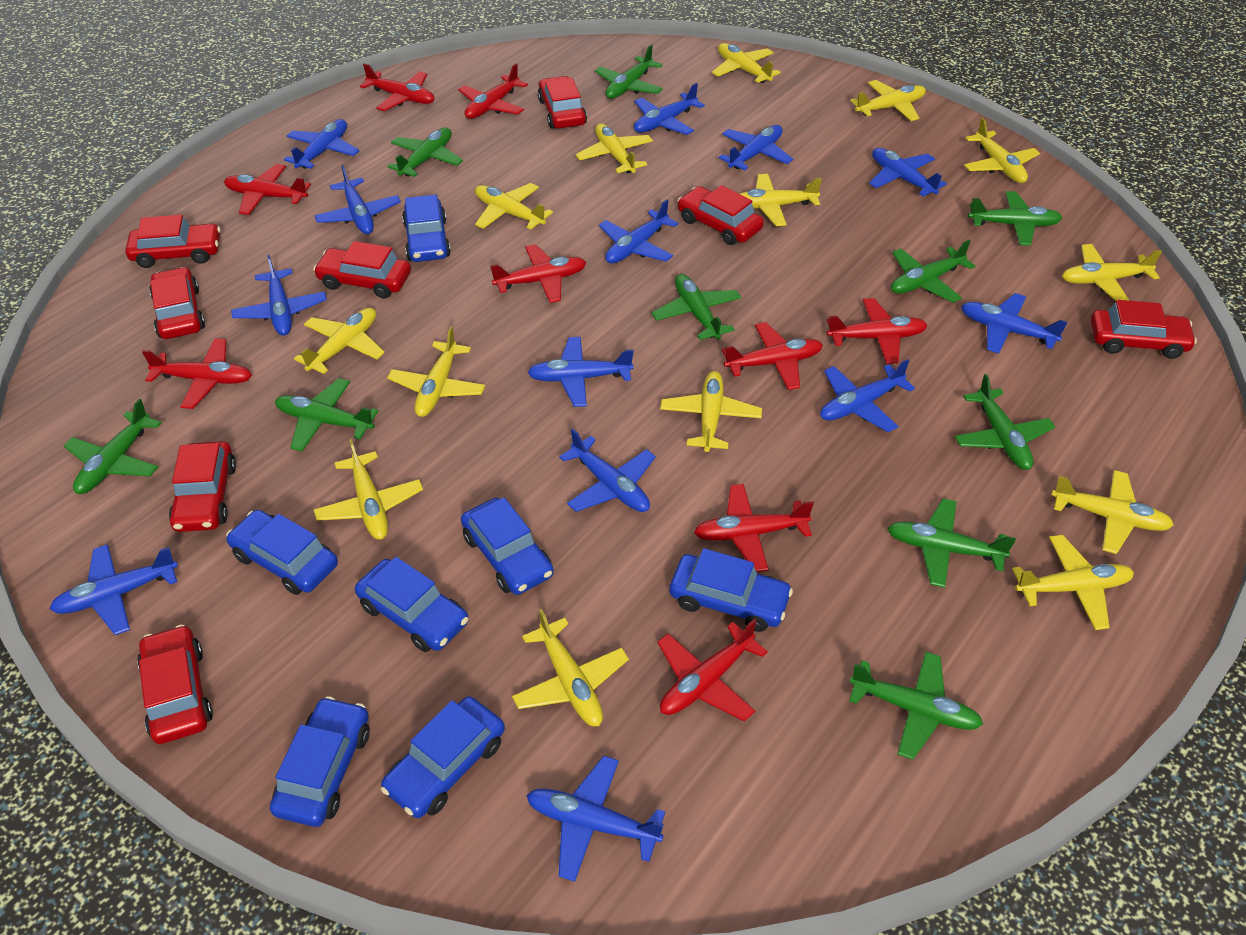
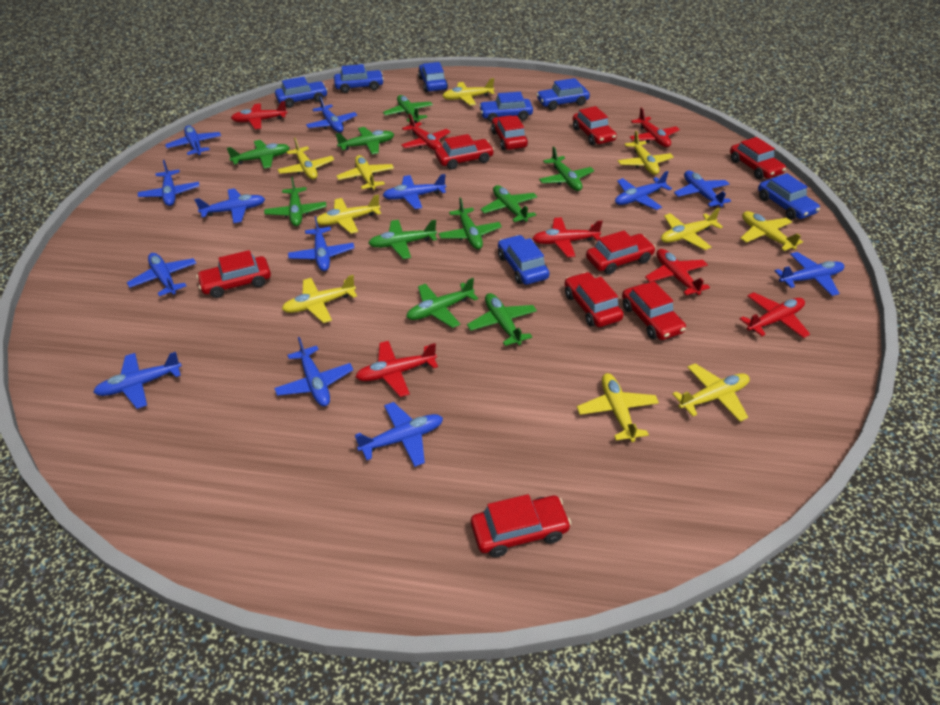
red car: [125,215,221,268] [137,625,213,744] [149,267,205,339] [169,441,236,532] [313,241,411,298] [538,76,587,129] [677,185,764,245] [1091,300,1197,359] = 8 -> [196,250,271,298] [435,134,494,170] [471,494,571,558] [491,115,528,150] [565,272,624,327] [573,106,617,145] [586,231,656,275] [622,281,686,340] [730,137,786,179] = 9
red plane: [142,338,252,409] [224,164,311,215] [360,63,435,111] [458,63,528,119] [490,244,587,303] [657,619,768,721] [694,484,814,572] [722,322,823,390] [827,298,928,364] = 9 -> [231,101,288,129] [355,341,438,397] [401,114,450,150] [532,217,603,257] [629,107,680,147] [645,249,710,295] [740,292,810,338] = 7
yellow plane: [294,307,385,374] [314,439,423,540] [387,326,485,417] [475,183,553,229] [512,609,629,727] [575,123,653,173] [660,371,762,452] [712,43,781,83] [739,174,822,226] [850,80,926,121] [964,118,1040,183] [1012,535,1134,630] [1051,470,1174,554] [1062,244,1162,301] = 14 -> [278,138,334,179] [282,275,357,323] [317,194,381,234] [337,155,394,190] [442,78,495,106] [577,373,659,442] [618,131,674,175] [661,208,723,250] [672,363,750,422] [740,211,803,251] = 10

